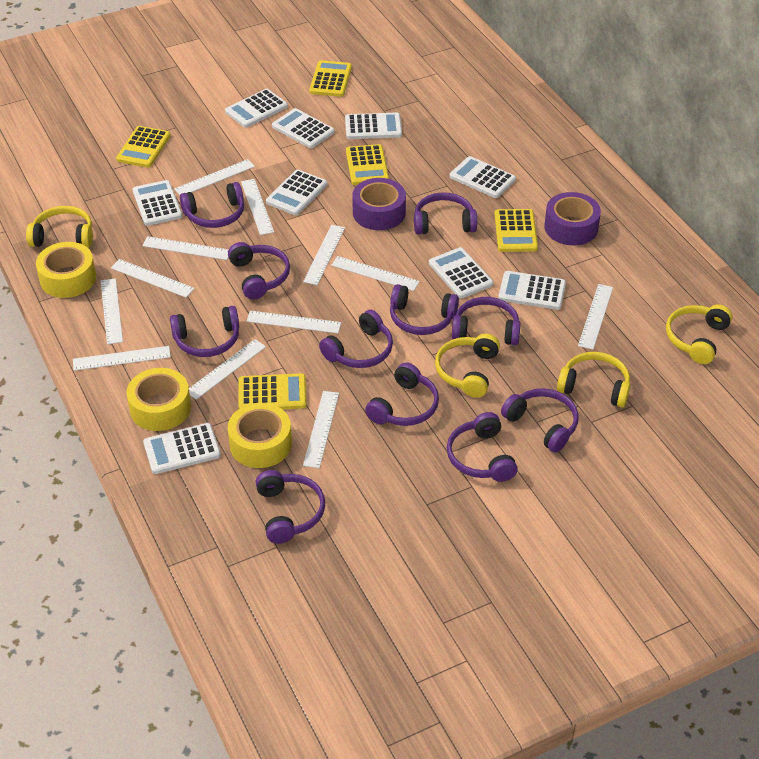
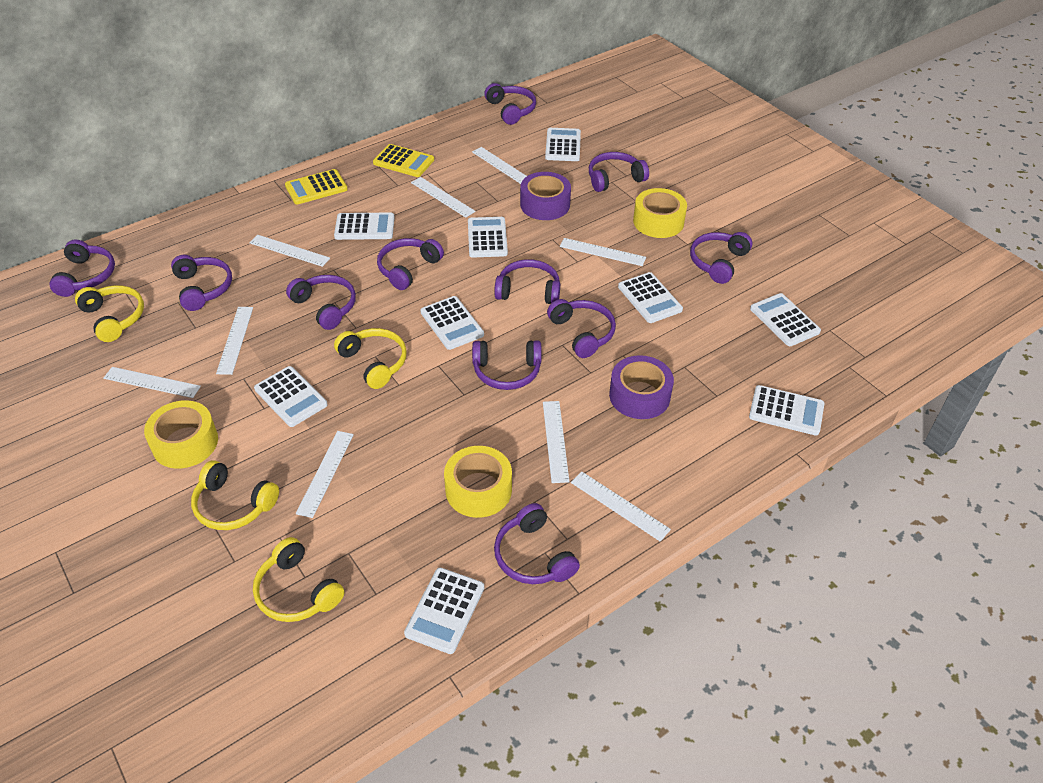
white ruler: [73,346,171,371] [101,278,123,345] [111,259,195,298] [142,236,229,260] [174,159,255,195] [189,339,266,400] [241,179,274,235] [246,311,341,333] [303,225,345,285] [303,391,339,468] [331,256,420,291] [578,284,613,350] = 12 -> [104,367,201,398] [216,307,253,375] [250,235,330,267] [296,431,354,518] [411,177,476,218] [472,147,527,184] [543,401,569,483] [560,238,646,266] [571,471,671,542] = 9
yellow calculator: [116,126,171,168] [238,373,307,409] [309,60,352,97] [346,144,389,185] [494,209,538,252] = 5 -> [285,169,348,204] [373,144,434,177] = 2

